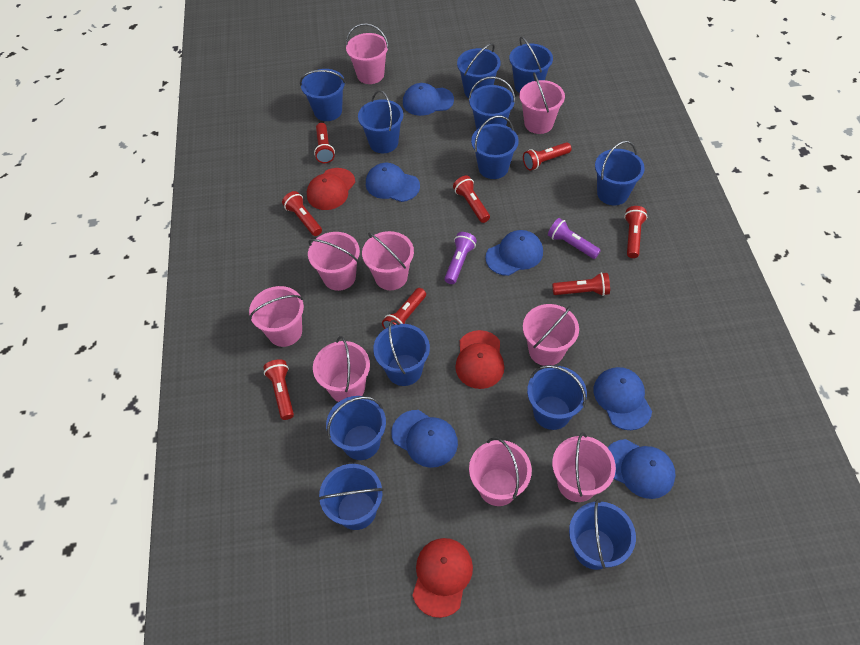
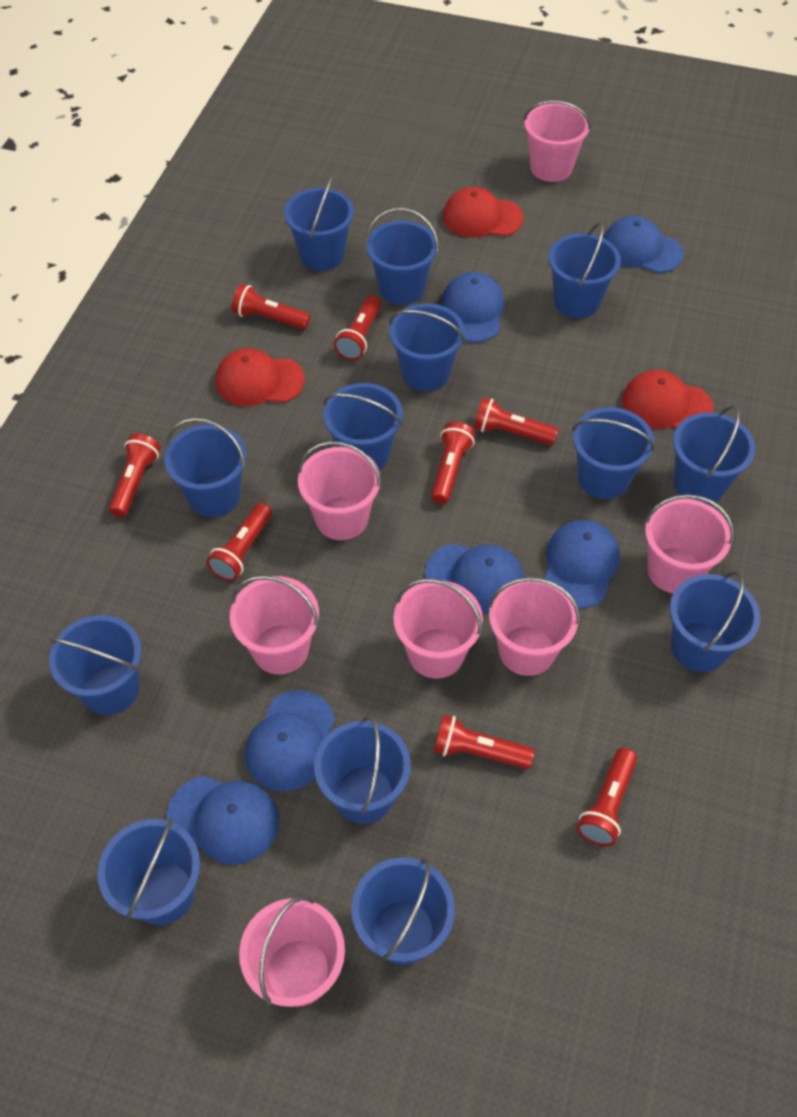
blue bucket: [300,69,346,121] [318,464,384,530] [326,396,386,460] [358,90,403,153] [373,320,430,386] [457,43,501,98] [469,76,515,130] [471,116,519,179] [509,37,553,93] [527,365,587,430] [569,499,636,570] [595,141,645,205] = 12 -> [49,615,142,715] [98,818,200,925] [164,418,247,517] [284,176,354,271] [314,715,411,824] [323,383,403,470] [351,857,455,965] [366,208,439,305] [389,303,465,391] [548,222,621,318] [572,407,655,499] [670,571,760,672] [673,405,755,504] = 13
pink bucket: [249,286,304,347] [308,232,360,291] [313,336,370,402] [346,23,389,84] [362,231,414,290] [469,437,532,506] [519,73,565,134] [523,304,579,366] [552,432,616,502] = 9 -> [230,575,319,674] [239,896,345,1007] [298,441,381,540] [393,579,483,679] [488,577,580,676] [523,100,591,182] [644,494,734,593] = 7
purple flashlight: [445,232,477,284] [548,218,601,259] = 2 -> none = 0

